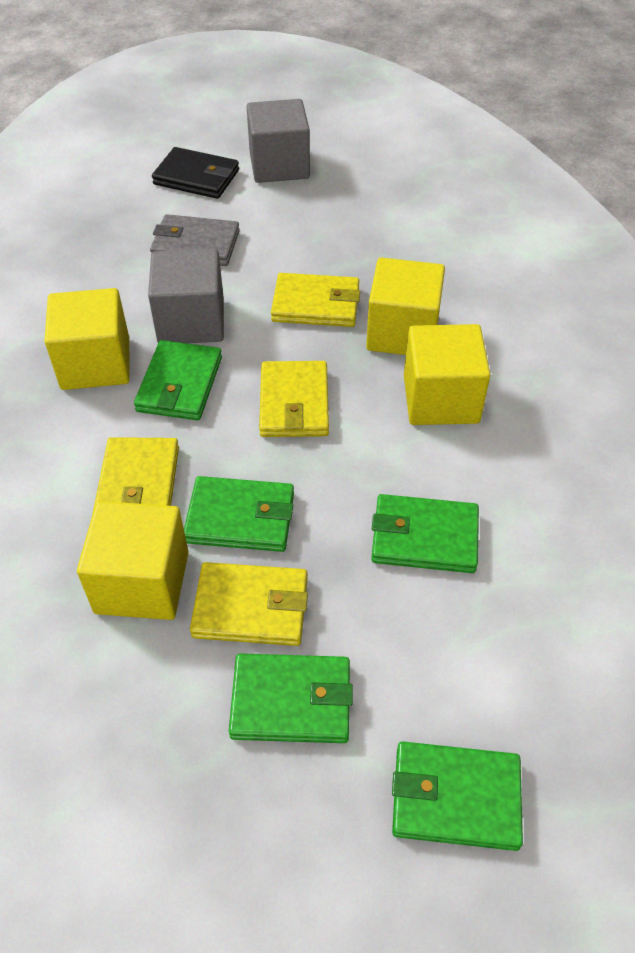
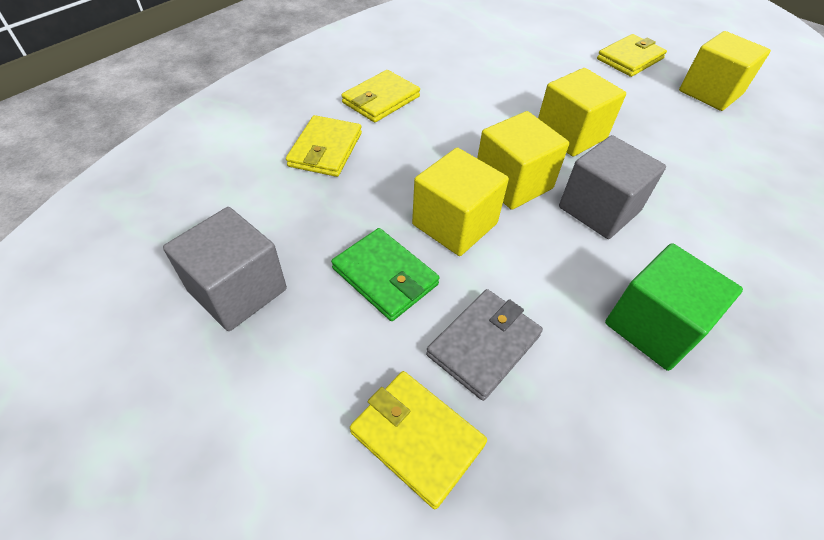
black wallet: [152,147,239,199] = 1 -> none = 0
green cube: none = 0 -> [605,243,743,371] = 1
green wallet: [134,340,222,420] [184,476,294,552] [229,653,353,743] [371,494,479,573] [392,741,523,851] = 5 -> [331,228,440,321] = 1

